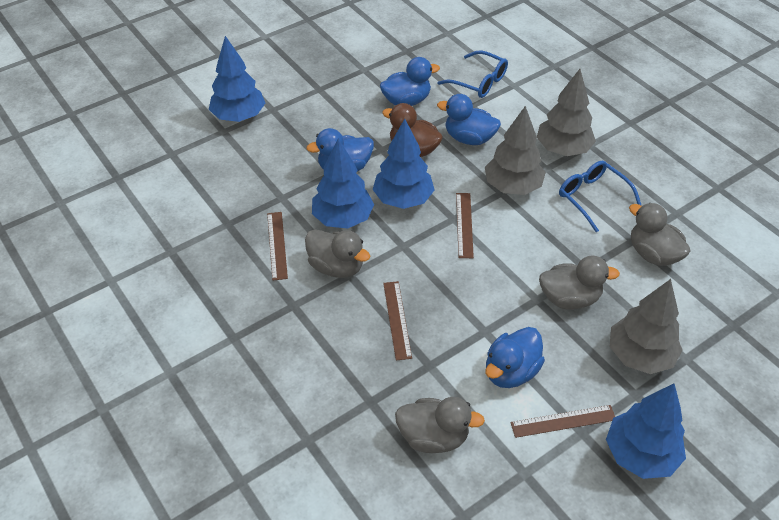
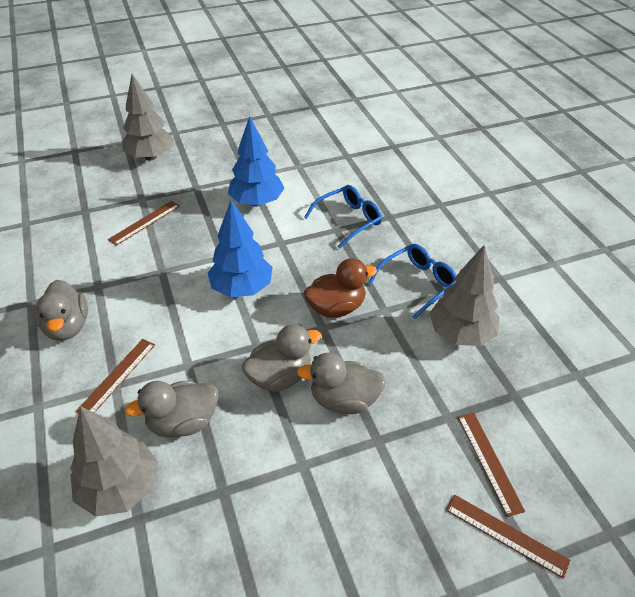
blue duck: [306,128,374,171] [380,57,440,106] [437,94,501,145] [485,327,545,388] = 4 -> none = 0
blue tree: [209,36,265,122] [312,138,374,229] [373,119,434,209] [606,384,686,479] = 4 -> [207,200,272,297] [228,116,284,206] = 2

